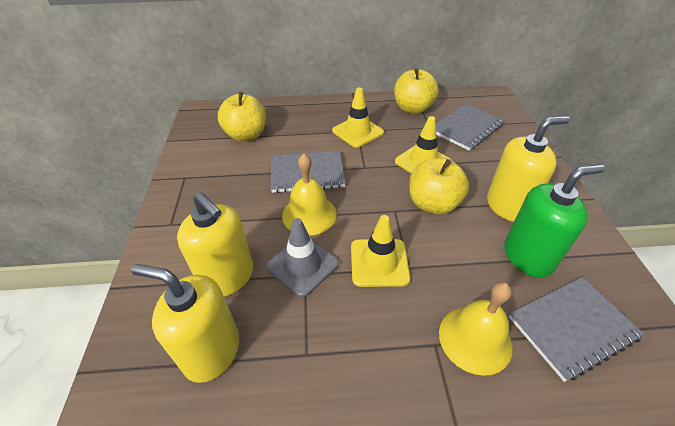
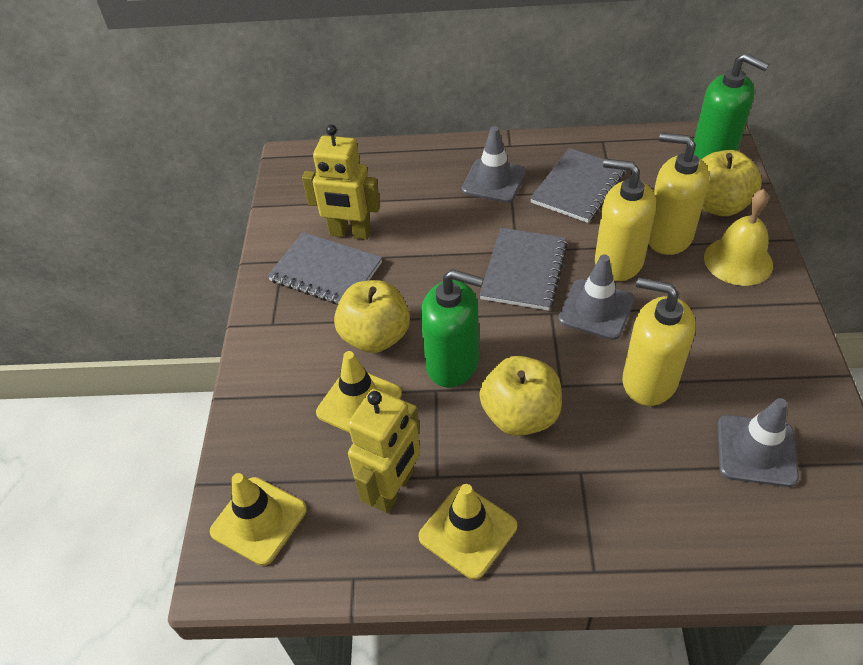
green soap dispenser: [504,164,605,278] = 1 -> [421,269,484,388] [694,53,769,159] = 2
grey traffic cone: [266,218,339,297] = 1 -> [462,126,526,203] [558,254,634,340] [718,398,799,487] = 3
yellow bell: [282,154,337,235] [439,282,513,376] = 2 -> [704,189,773,286] = 1
yellow robot: none = 0 -> [302,125,380,240] [348,389,420,513] = 2

